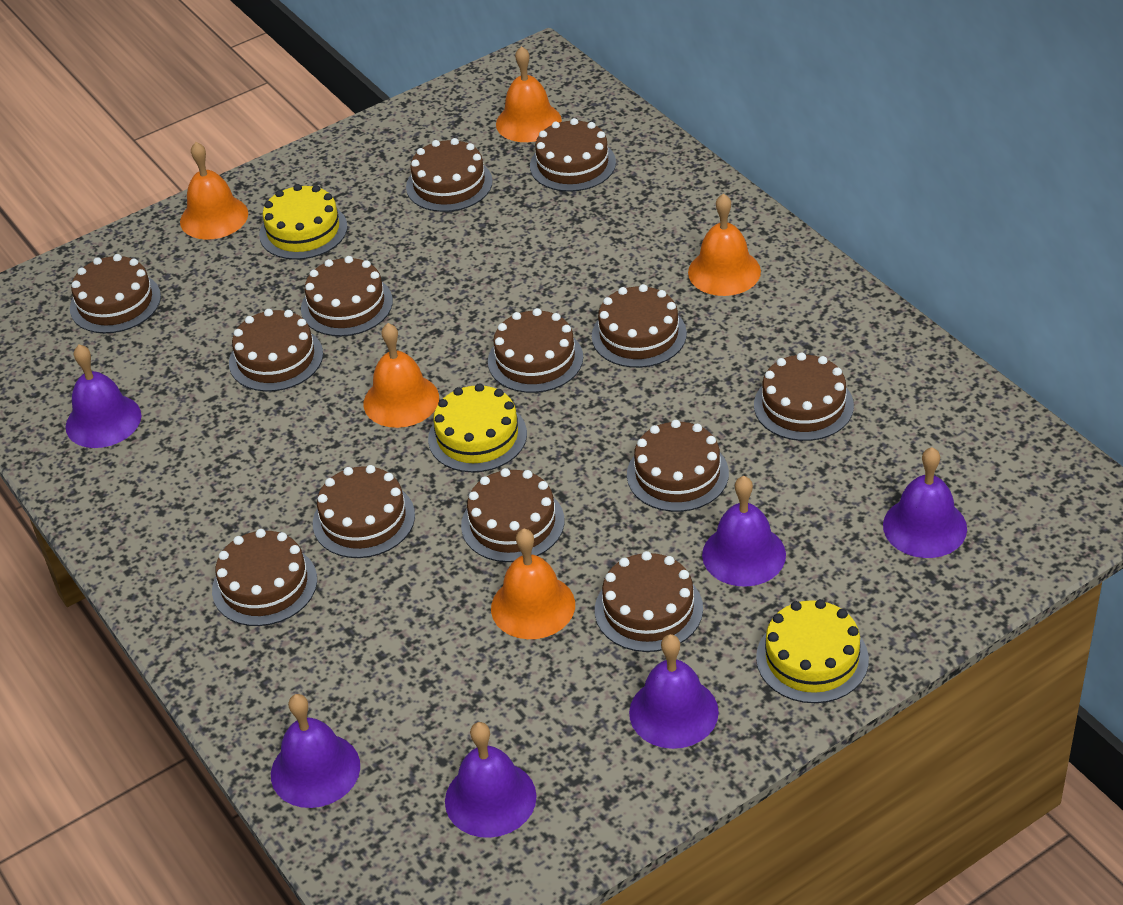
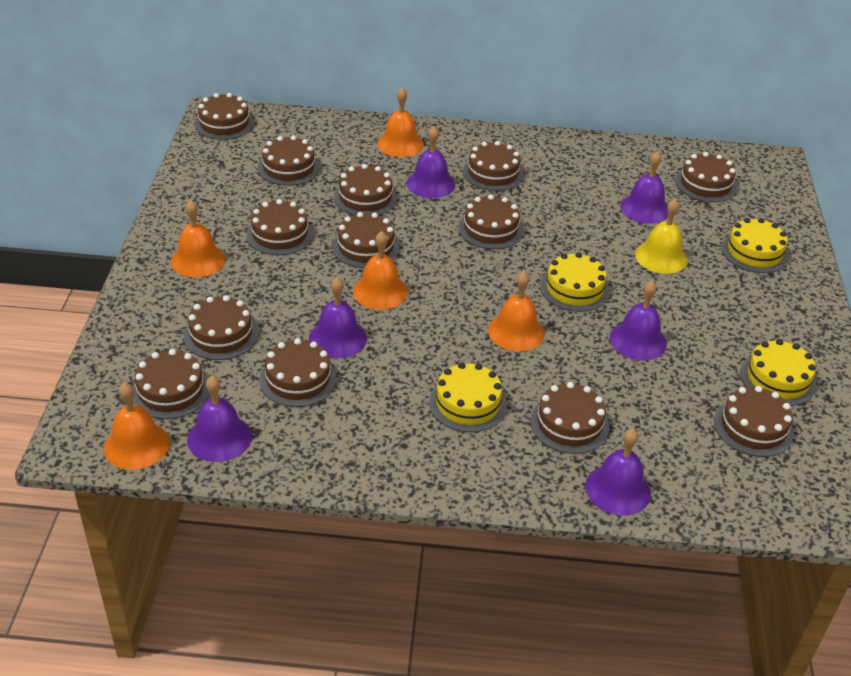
yellow bell: none = 0 -> [635,199,688,274] = 1
yellow cake: [259,184,348,260] [428,383,527,472] [756,599,869,703] = 3 -> [429,362,507,432] [540,252,610,312] [721,218,789,273] [740,339,817,406] = 4

